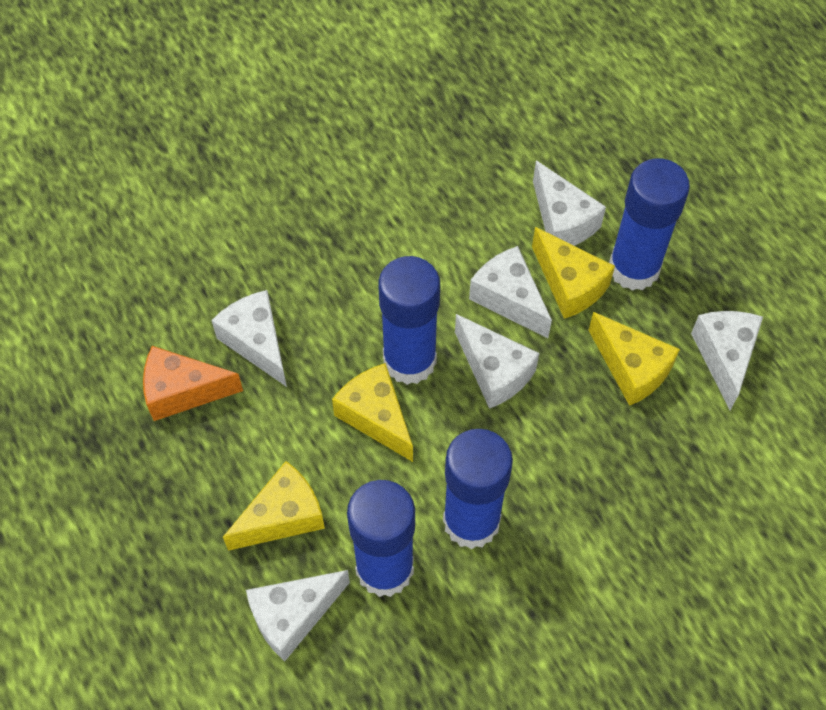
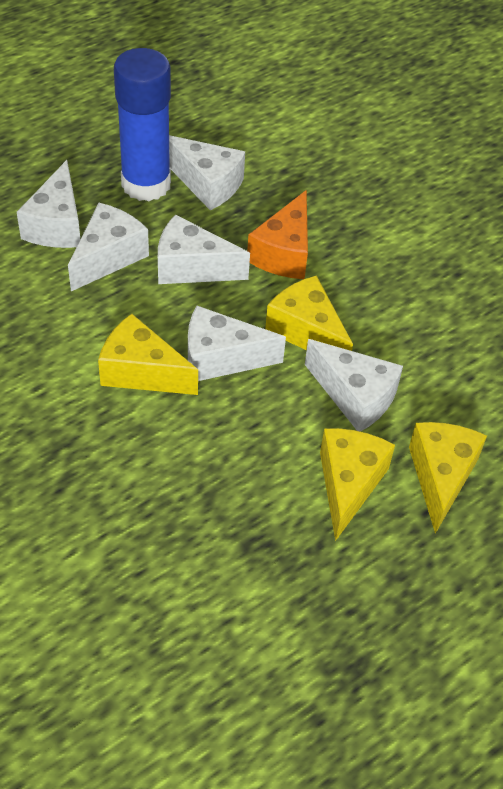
blue glue stick: [347,480,415,597] [378,256,440,385] [443,429,513,549] [609,158,690,291] = 4 -> [114,48,171,201] = 1

